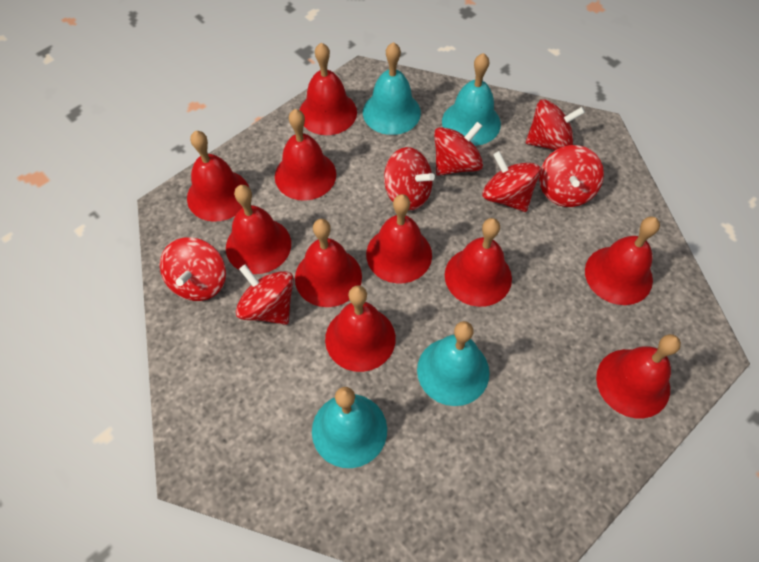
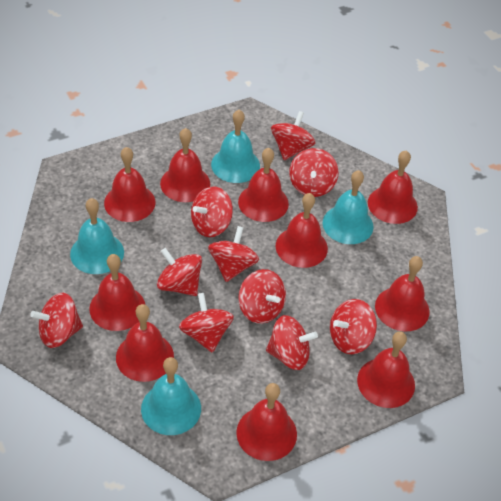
red spinning top: [160,237,226,301] [236,265,294,325] [384,147,435,211] [434,122,483,176] [482,151,541,212] [526,100,585,150] [539,145,604,207] = 7 -> [30,293,83,348] [157,248,202,296] [179,293,234,353] [191,186,233,237] [208,226,259,282] [238,269,286,324] [266,315,318,370] [271,111,315,160] [289,148,338,197] [330,299,377,354] = 10

